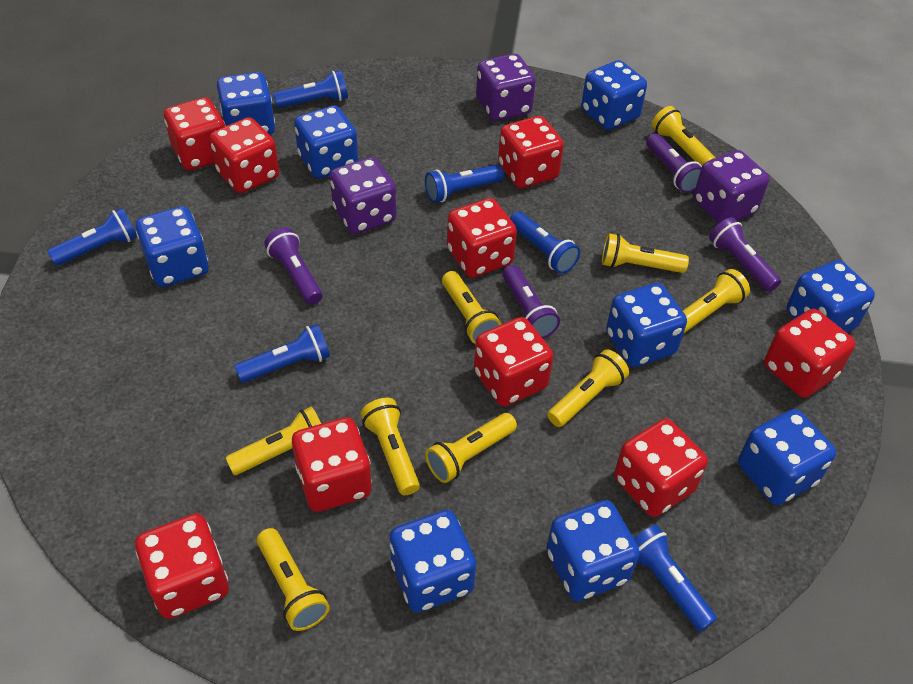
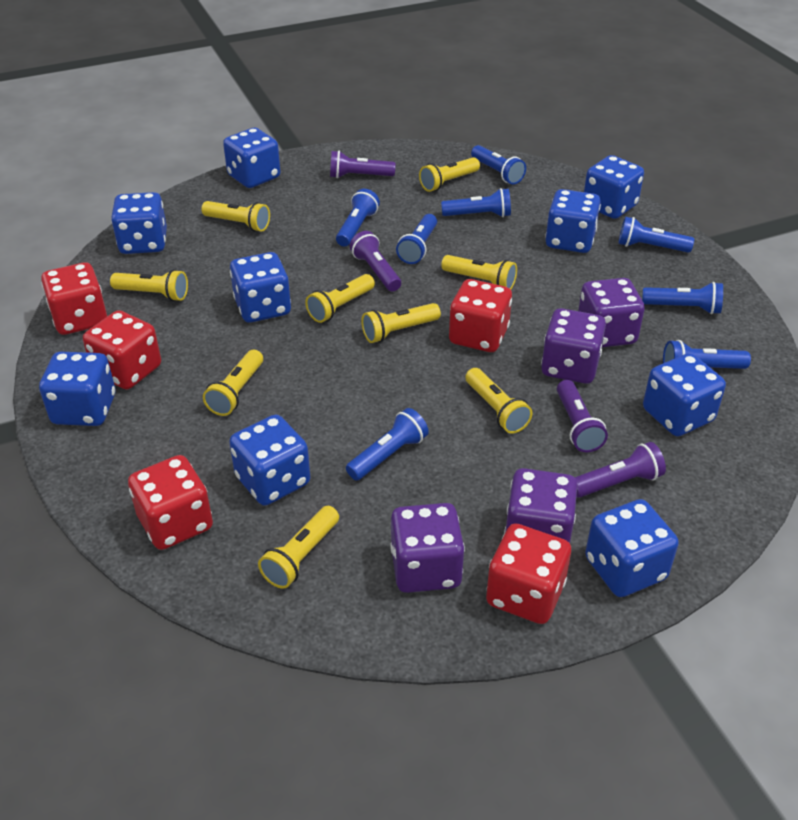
blue flashlight: [47,208,137,266] [234,324,330,383] [273,70,348,108] [425,165,504,203] [510,212,580,274] [634,525,717,632] = 6 -> [336,189,380,247] [346,408,429,480] [396,214,437,264] [441,188,511,217] [471,145,526,184] [618,217,694,253] [642,282,723,314] [663,340,751,369] = 8
purple dice: [330,157,396,234] [476,54,536,121] [694,150,769,224] = 3 -> [390,503,465,593] [504,468,577,543] [541,308,606,384] [578,278,645,347] = 4
red dice: [135,513,229,619] [164,97,226,170] [209,117,279,193] [292,417,372,512] [447,198,517,278] [474,317,553,406] [498,116,564,188] [614,419,708,517] [764,309,855,398] = 9 -> [41,262,107,335] [83,310,161,389] [128,455,213,550] [449,279,512,352] [486,524,571,624] = 5

